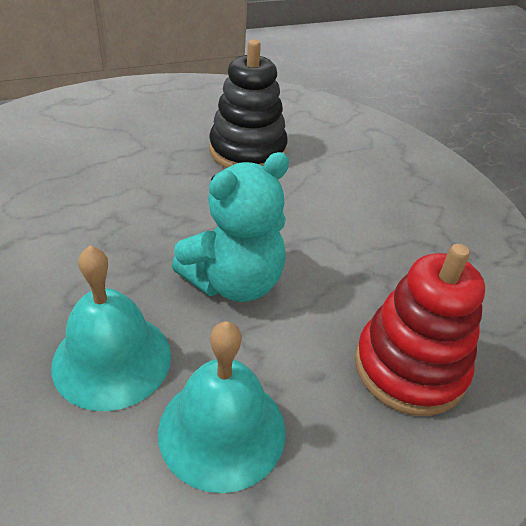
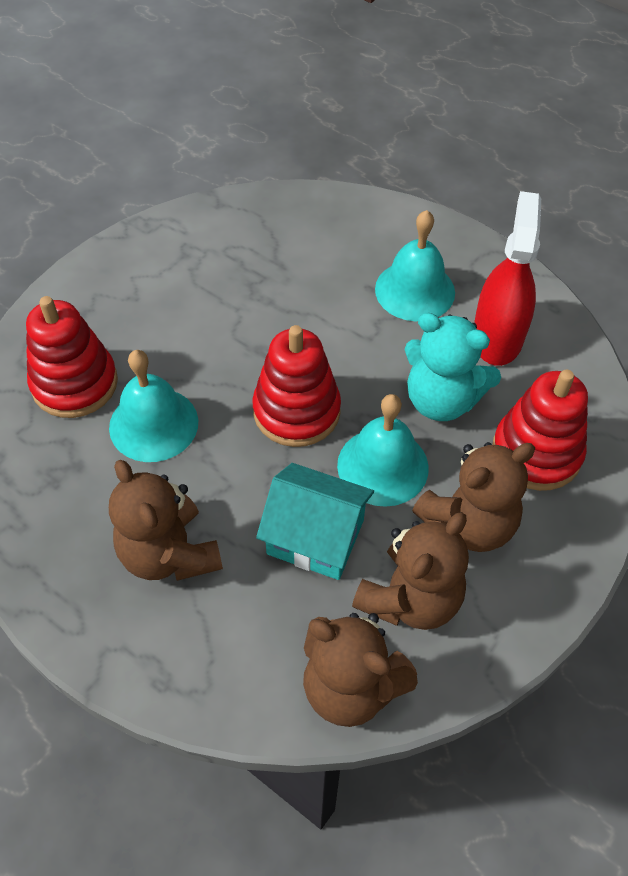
black stacking toy: [209,39,288,168] = 1 -> none = 0
brown teddy bear: none = 0 -> [109,460,223,581] [303,613,418,727] [352,512,469,630] [412,442,535,552] = 4
red spray bottle: none = 0 -> [474,191,541,366] = 1
red stacking toy: [355,244,485,416] = 1 -> [26,296,118,418] [252,325,341,447] [493,370,588,491] = 3
turquoise bell: [51,246,171,411] [158,321,285,493] = 2 -> [109,350,198,462] [337,394,429,507] [375,210,455,321] = 3
turquoise house: none = 0 -> [256,463,374,580] = 1

